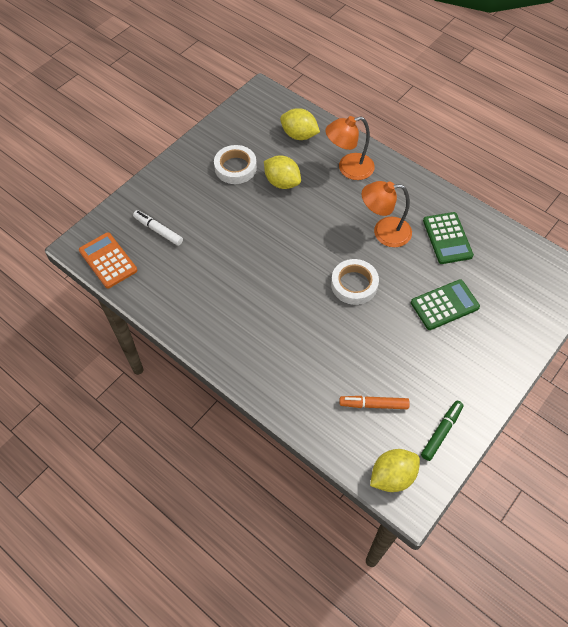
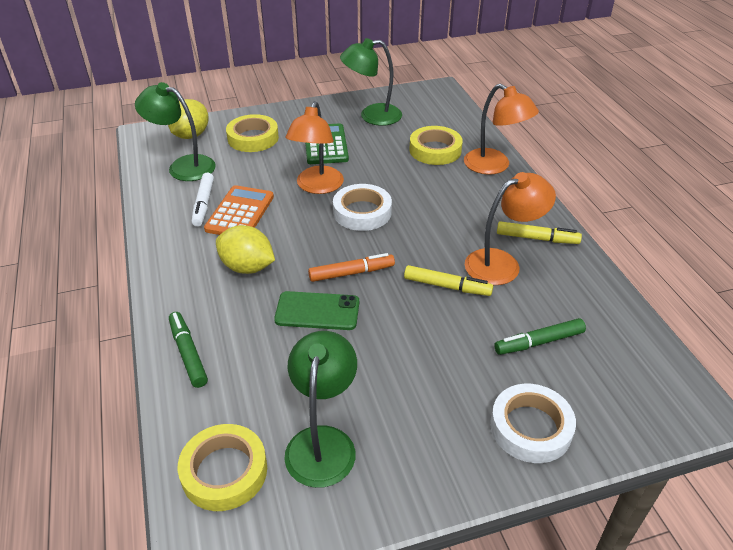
green calculator: [411,280,480,330] [423,212,474,264] = 2 -> [305,123,349,164] = 1
green lamp: none = 0 -> [135,82,216,181] [284,331,357,488] [340,38,402,126] = 3
green marker: [421,401,463,461] = 1 -> [169,312,208,388] [494,318,586,355] = 2
green phone: none = 0 -> [274,291,359,330] = 1
orange lamp: [325,116,375,180] [362,181,412,247] = 2 -> [285,101,344,194] [464,84,539,175] [465,172,556,285] = 3
yellow lemon: [264,156,301,189] [280,108,320,140] [370,449,420,492] = 3 -> [168,99,209,139] [216,225,275,274] = 2
yellow marker: none = 0 -> [404,265,493,296] [497,221,582,244] = 2
yellow tape: none = 0 -> [178,424,267,511] [226,114,279,152] [409,126,463,165] = 3

